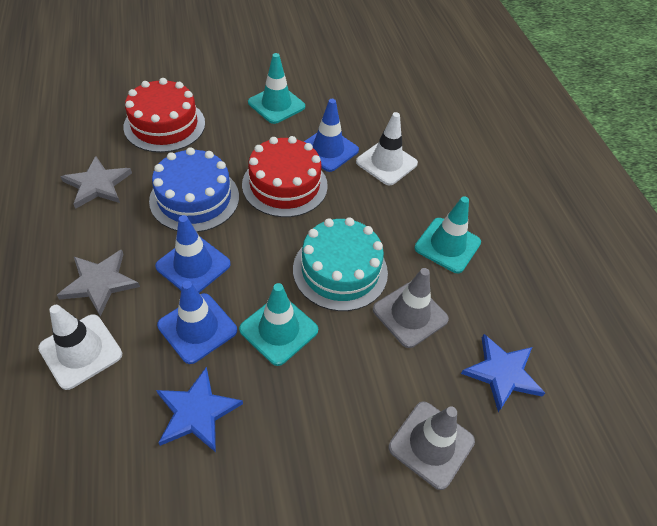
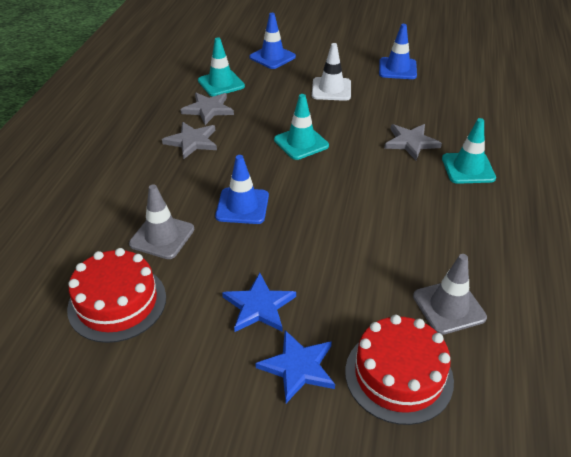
blue cake: [149,147,239,232] = 1 -> none = 0
grey star: [57,249,140,317] [61,156,132,209] = 2 -> [162,122,217,160] [181,93,234,125] [384,124,442,160] = 3
turquoise cake: [293,217,388,311] = 1 -> none = 0
white traffic cone: [38,305,122,390] [356,112,418,186] = 2 -> [312,43,351,101] = 1

